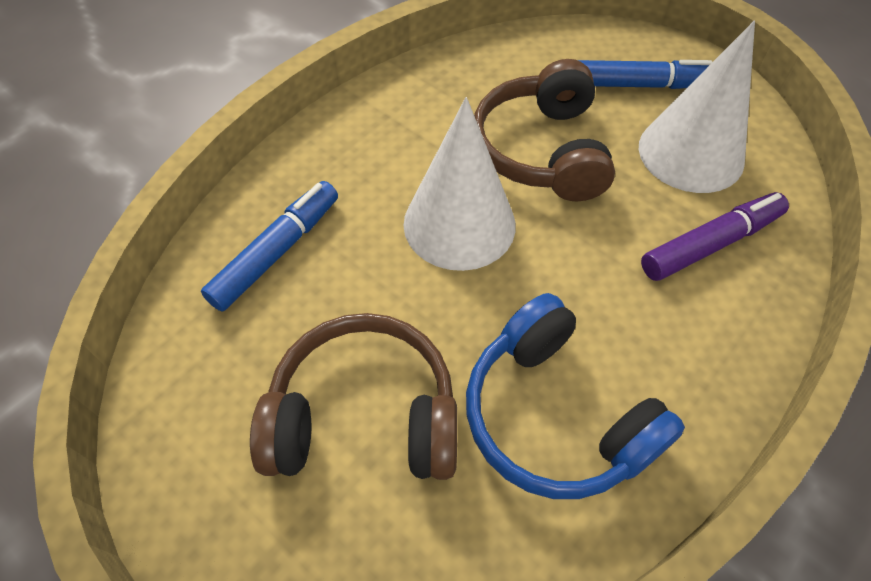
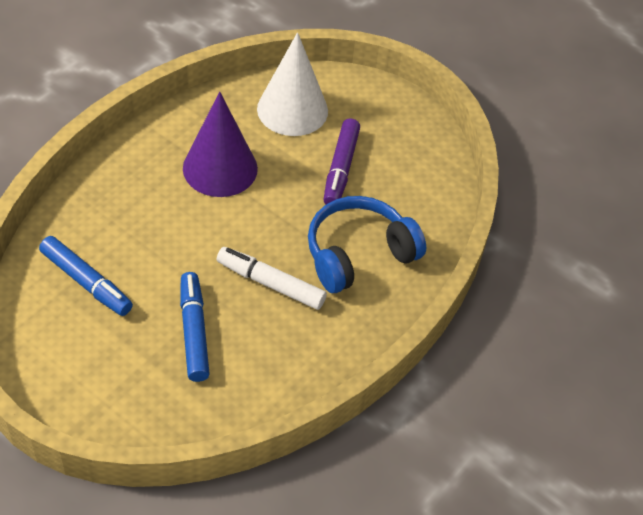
brown headphones: [250,313,457,480] [474,59,615,201] = 2 -> none = 0
purple cone: none = 0 -> [183,92,258,197] = 1
white cone: [404,97,516,271] [639,21,755,193] = 2 -> [257,32,328,136] = 1
white marker: none = 0 -> [216,247,327,310] = 1

